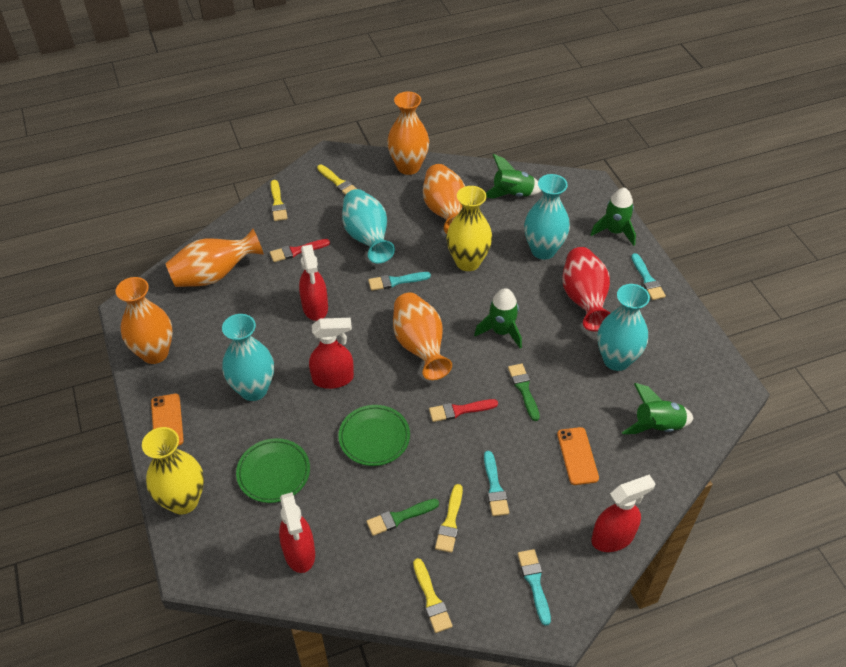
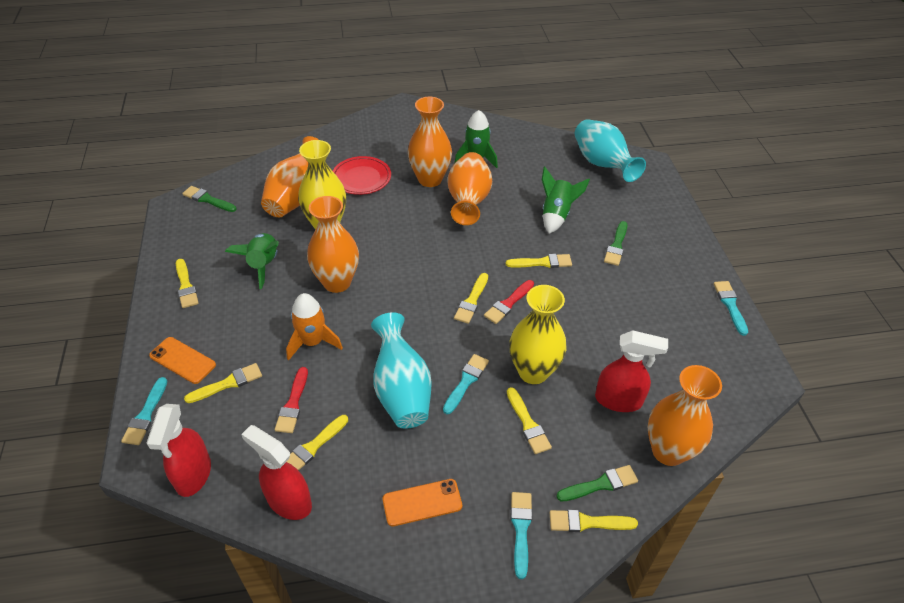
green brush: [366,499,439,536] [508,364,540,421] = 2 -> [182,186,237,212] [556,465,638,501] [604,221,627,266] = 3
green plate: [236,438,310,503] [338,405,410,466] = 2 -> none = 0
green rocket: [474,288,522,349] [486,154,541,199] [590,188,636,246] [622,383,694,434] = 4 -> [225,233,279,289] [454,110,498,168] [542,167,590,234] = 3
orange rocket: none = 0 -> [286,293,343,360] = 1
red plate: none = 0 -> [333,156,391,195] = 1
red spray bottle: [279,492,315,573] [299,244,328,321] [309,318,354,389] [591,475,656,552] = 4 -> [147,404,211,497] [241,425,312,520] [595,330,668,412] = 3
red vase: [562,247,610,331] = 1 -> none = 0
turquoise vase: [222,314,274,401] [342,189,395,263] [524,174,570,260] [597,284,650,371] = 4 -> [371,312,432,429] [575,119,646,182] = 2
yellow brush: [271,180,288,221] [317,165,357,195] [413,558,452,633] [435,484,463,553] = 4 -> [176,259,199,308] [184,363,262,403] [287,415,348,471] [454,273,488,324] [506,254,572,268] [507,387,552,454] [550,510,638,532] = 7

